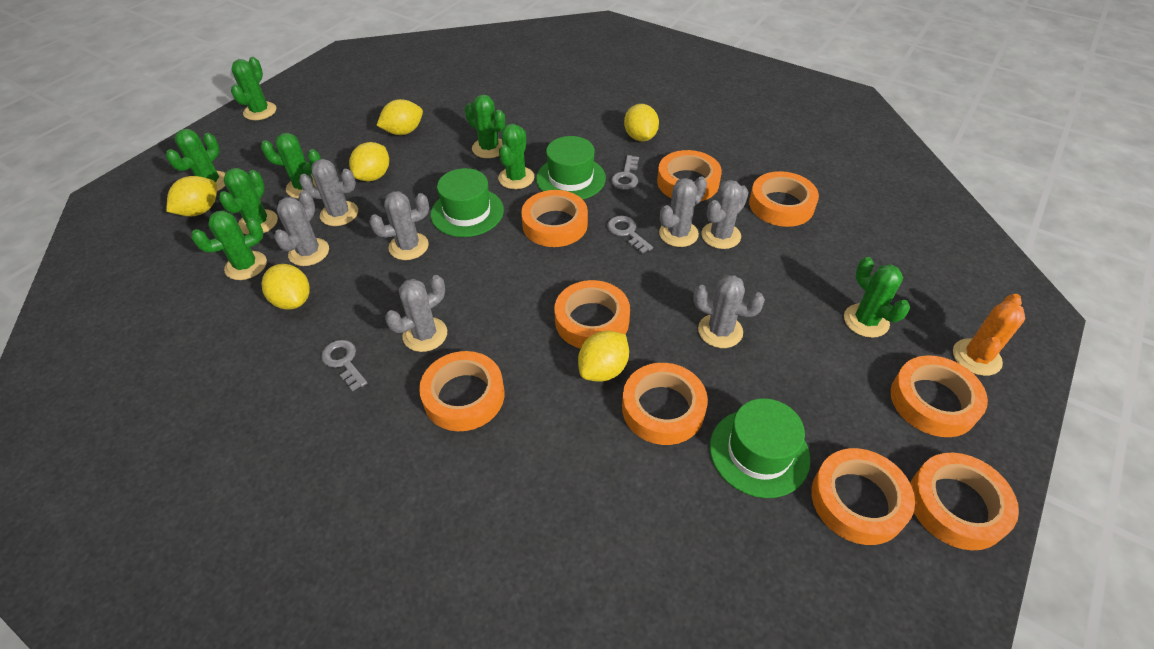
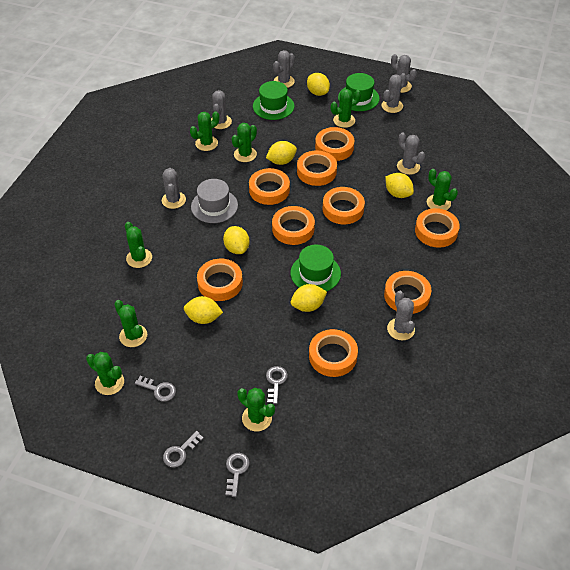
grey hat: none = 0 -> [191,179,238,223] = 1
grey key: [321,340,367,391] [607,216,653,254] [611,155,639,190] = 3 -> [135,376,176,402] [163,431,204,467] [225,453,250,497] [266,366,288,404] = 4
orange cactus: [953,294,1025,376] = 1 -> none = 0

